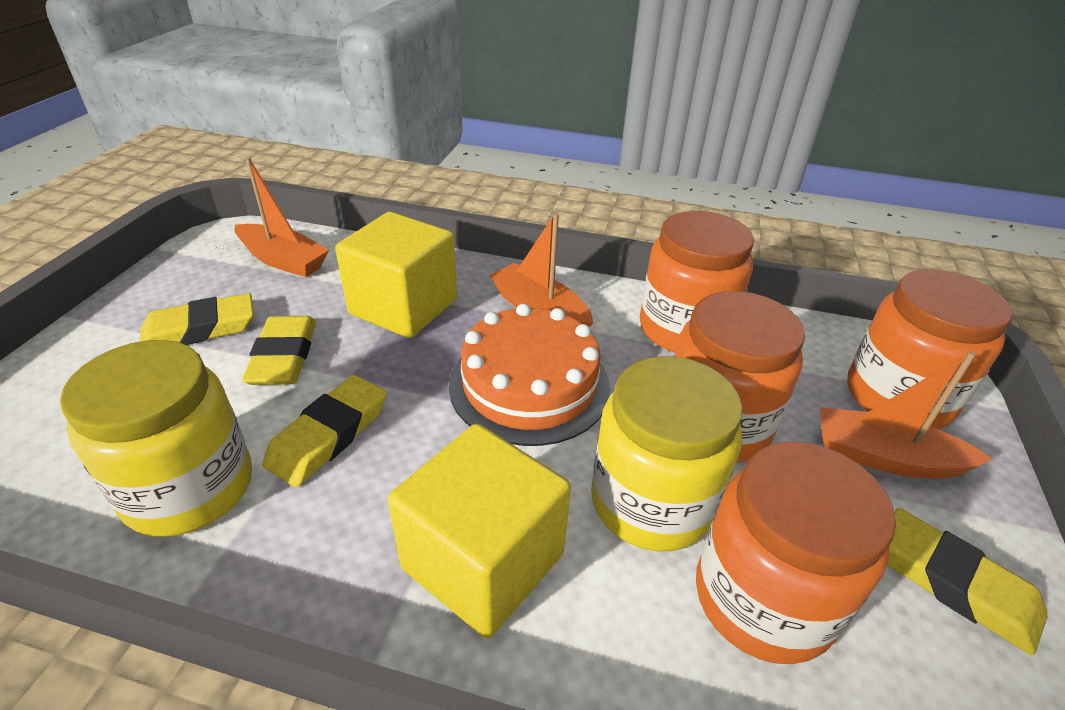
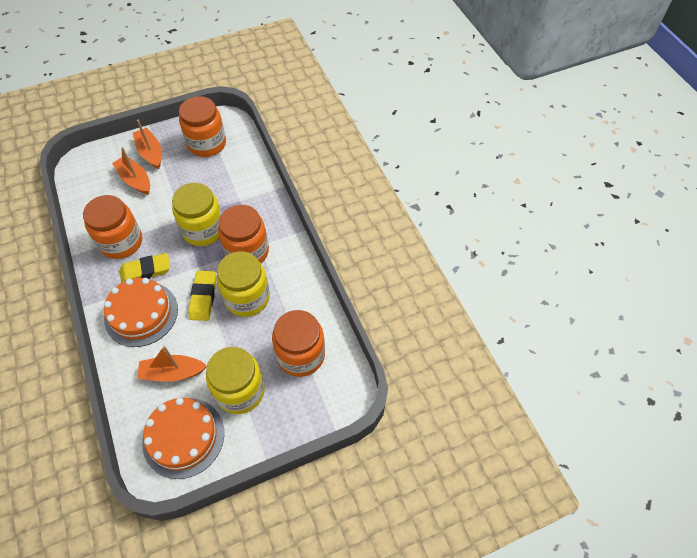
orange cake: [449,304,610,446] = 1 -> [104,278,178,347] [142,397,224,479] = 2
yellow cube: [335,212,457,338] [388,424,571,638] = 2 -> none = 0
yellow eraser: [140,293,254,345] [242,316,316,385] [262,375,386,487] [888,508,1047,655] = 4 -> [120,253,170,283] [188,271,216,321] = 2
yellow jar: [60,340,252,537] [591,356,743,551] = 2 -> [172,183,222,246] [206,347,265,414] [217,251,270,317] = 3

